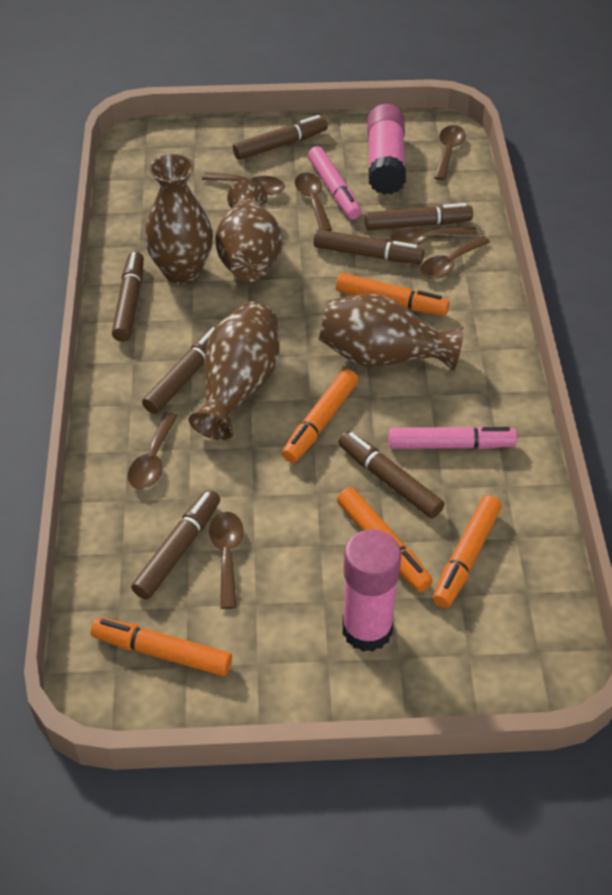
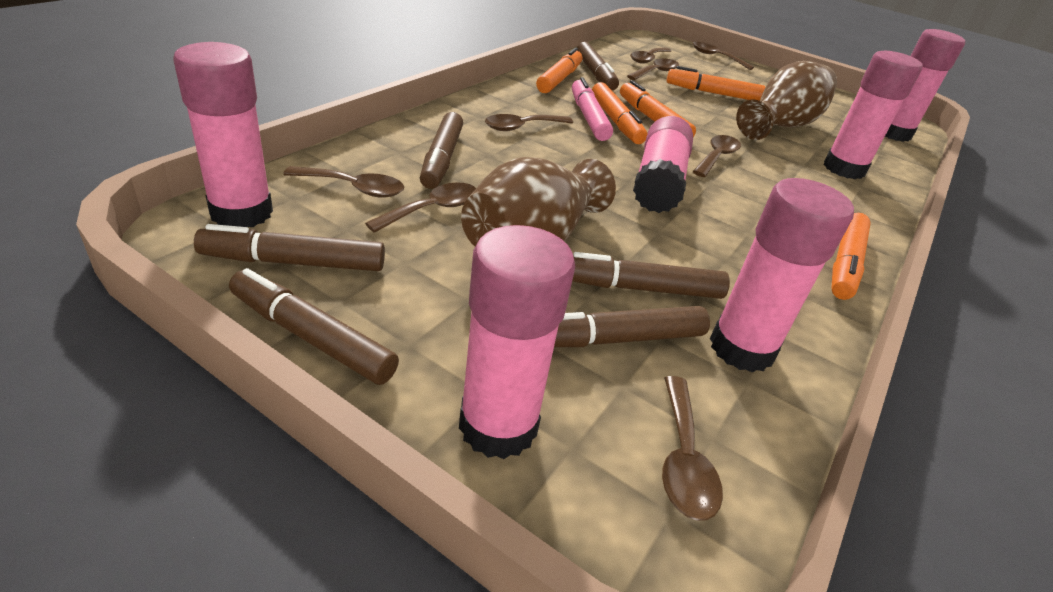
brown marker: [112,252,144,342] [131,489,220,600] [142,326,216,414] [233,115,328,160] [313,229,424,264] [338,431,444,519] [365,203,473,230] = 7 -> [194,224,385,271] [229,268,399,385] [420,112,463,189] [554,306,710,347] [572,252,730,299] [577,42,619,90] = 6
brown spoon: [128,412,177,489] [202,172,285,195] [209,512,244,609] [295,173,332,231] [390,227,478,246] [420,236,490,279] [434,125,466,181] = 7 -> [283,166,404,198] [365,182,476,233] [485,114,573,131] [627,59,679,80] [630,47,671,64] [662,376,723,521] [693,42,754,70] [693,135,741,177] = 8
brown vase: [144,154,213,284] [189,302,280,440] [215,180,283,282] [319,294,464,370] = 4 -> [461,157,616,246] [736,61,837,140] = 2
pink glue stick: [342,529,401,652] [367,104,406,195] = 2 -> [173,42,273,227] [459,225,575,459] [633,116,693,213] [710,178,854,373] [824,51,923,179] [885,29,965,142] = 6
pink marker: [308,146,362,220] [389,426,517,449] = 2 -> [572,77,613,141] = 1

